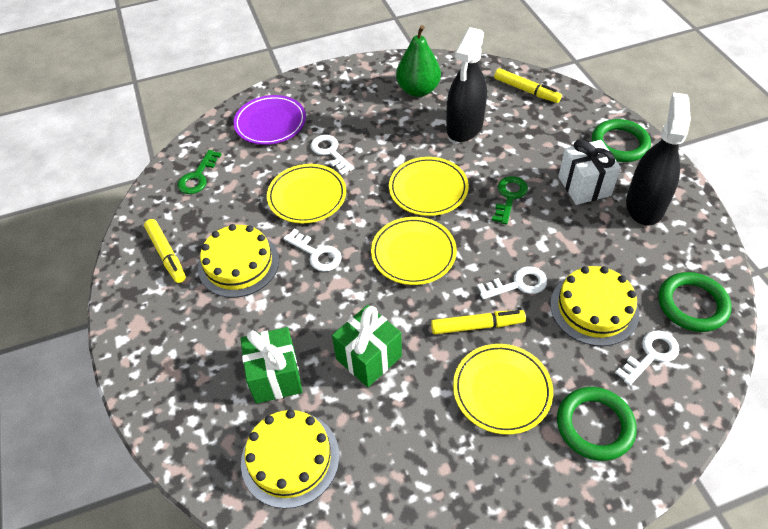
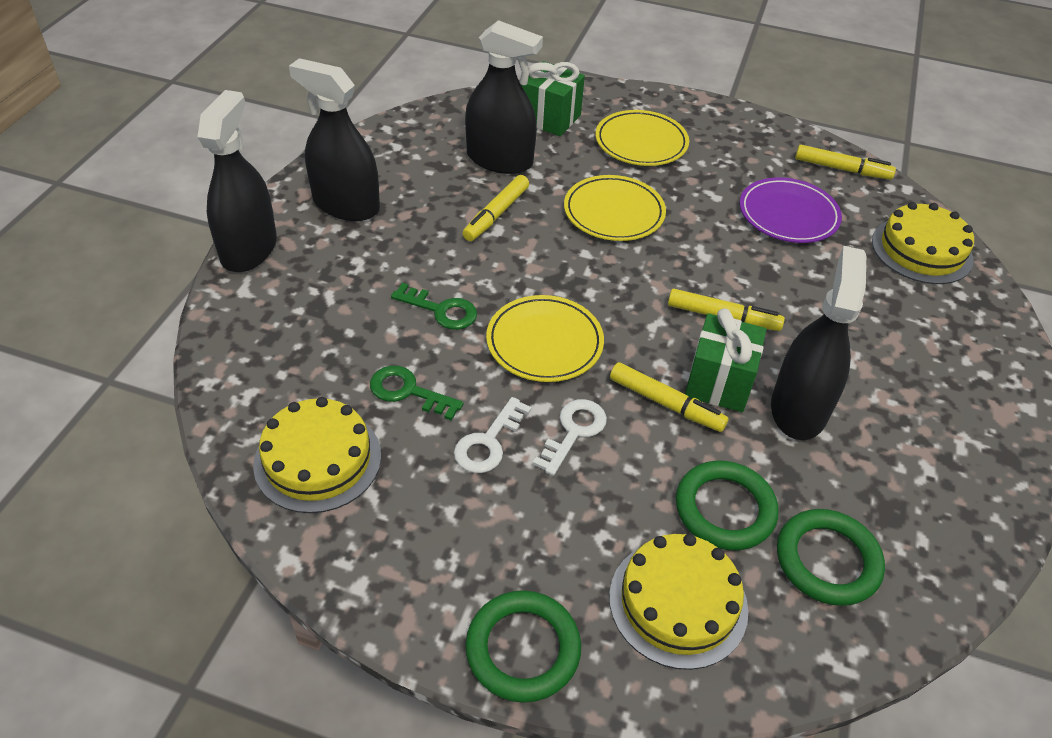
black spray bottle: [446,27,487,142] [626,93,691,226] = 2 -> [198,90,277,272] [289,58,380,221] [465,20,543,174] [771,246,866,440] = 4
green pear: [396,25,441,97] = 1 -> none = 0
white gift: [558,140,621,205] = 1 -> none = 0
white key: [283,228,342,272] [311,135,354,175] [477,266,547,300] [615,331,679,386] = 4 -> [454,397,532,473] [532,399,607,476] = 2
yellow marker: [144,219,186,283] [431,310,526,334] [494,68,562,103] = 3 -> [462,175,529,241] [610,362,729,432] [668,289,785,331] [795,145,896,180] = 4
yellow plate: [267,164,346,223] [371,217,457,285] [389,157,469,216] [453,344,553,435] = 4 -> [486,295,604,382] [564,175,666,241] [595,110,689,166] = 3

